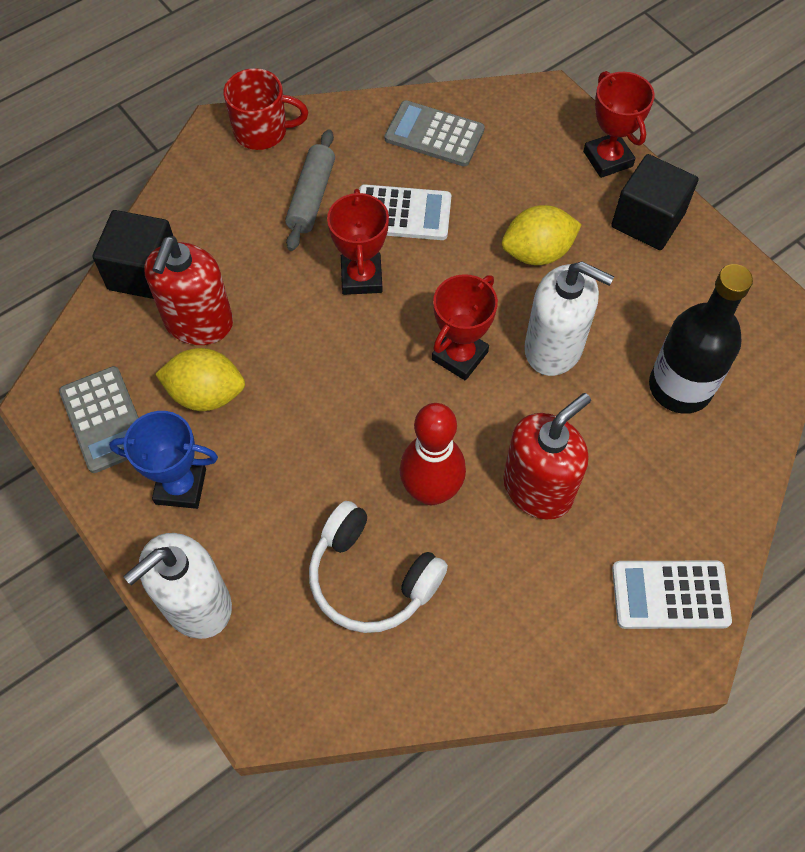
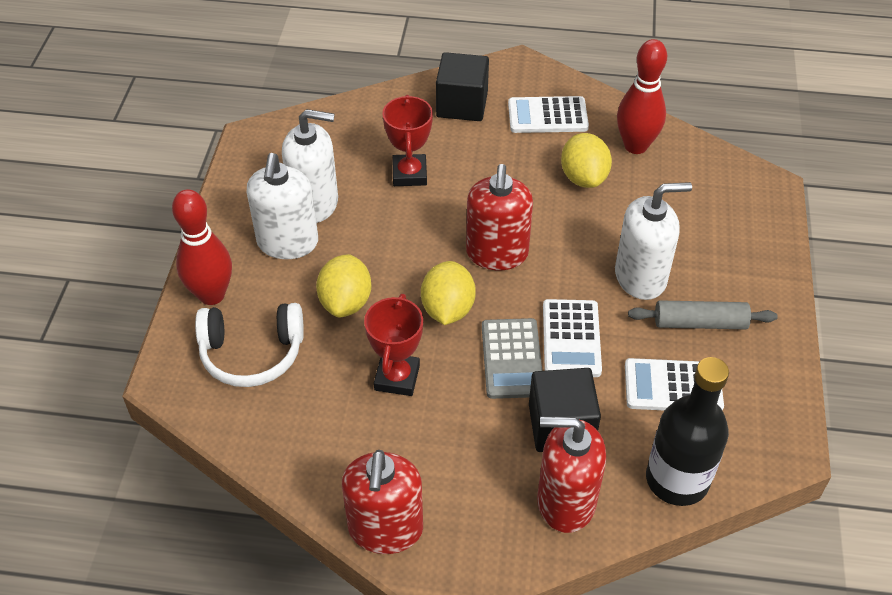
blue trophy: [109,411,218,509] = 1 -> none = 0
grey calculator: [59,366,139,473] [385,100,485,167] = 2 -> [482,318,542,399] = 1
red bowling pin: [400,403,466,505] = 1 -> [172,189,232,305] [617,39,667,154] = 2
red mug: [224,68,308,150] = 1 -> none = 0
red soap dispenser: [144,236,233,345] [503,393,591,519] = 2 -> [342,450,423,554] [466,164,533,270] [537,417,606,533] = 3
red trophy: [327,189,389,295] [432,274,498,381] [583,71,655,178] = 3 -> [364,294,423,396] [382,95,433,186] = 2
white calculator: [359,184,451,240] [612,561,732,629] = 2 -> [508,96,589,133] [543,299,602,377] [625,358,724,411] = 3
white soap dispenser: [124,533,232,639] [524,262,614,376] = 2 -> [247,153,318,259] [282,109,338,223] [615,182,692,300] = 3
yellow lemon: [155,348,245,411] [502,205,582,265] = 2 -> [316,254,371,317] [421,261,476,325] [561,133,612,188] = 3

